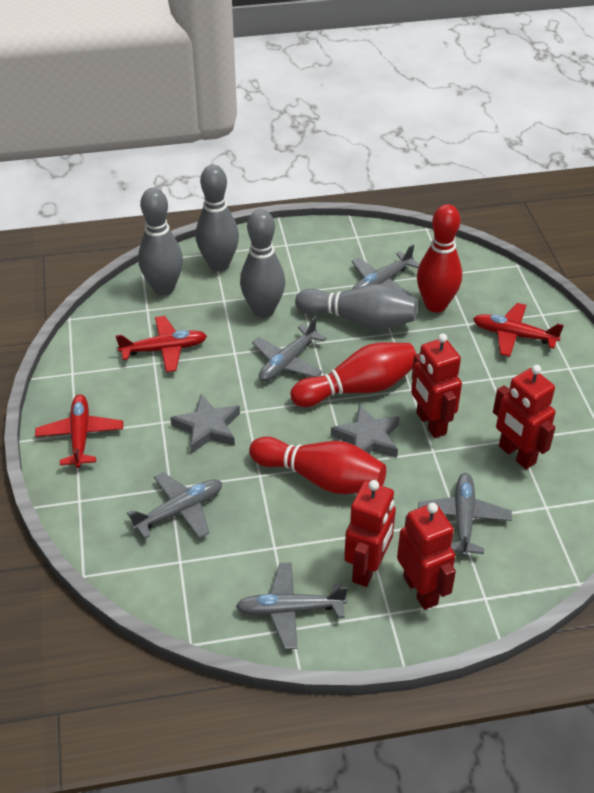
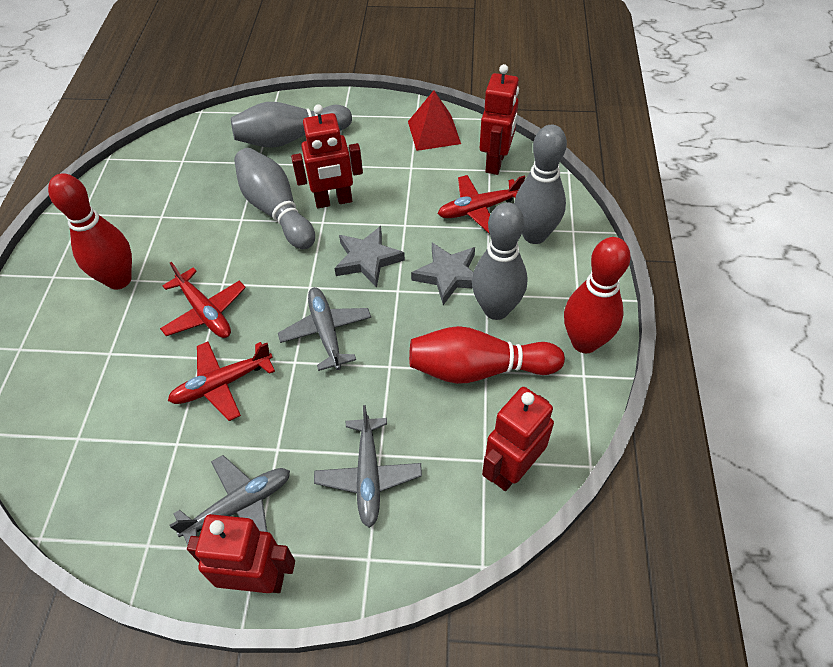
grey plane: [127,472,222,539] [236,562,348,649] [252,317,327,382] [352,245,420,295] [418,473,512,557] = 5 -> [170,455,290,545] [278,287,371,371] [314,405,422,528] = 3
red pyramid: none = 0 -> [408,90,461,151] = 1

